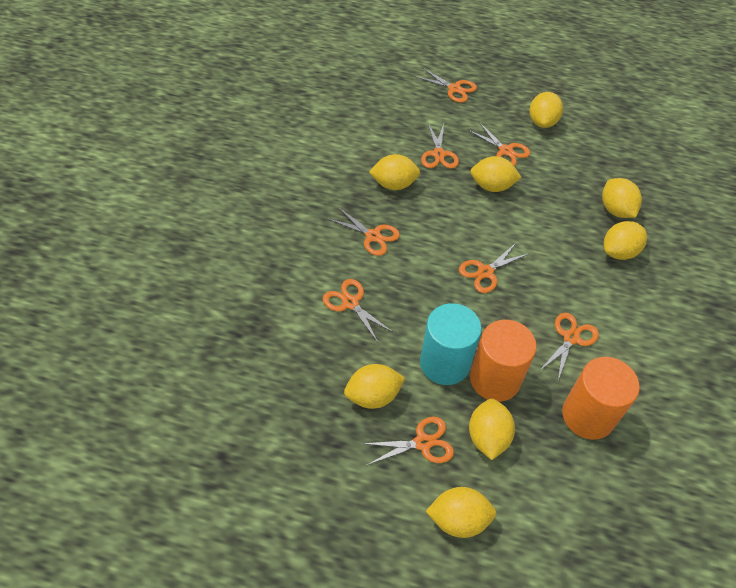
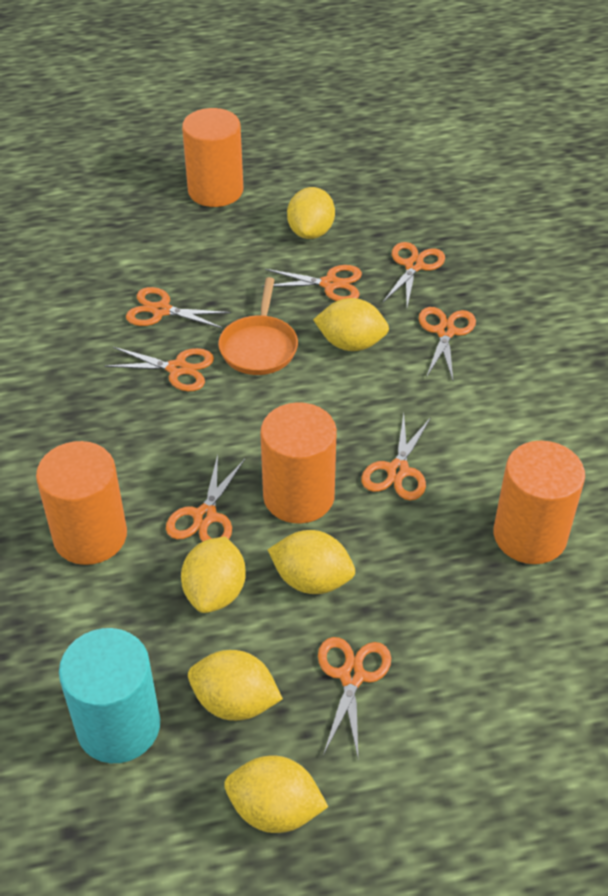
orange cylinder: [470,320,537,402] [562,357,640,440] = 2 -> [36,441,127,565] [182,108,243,207] [260,402,337,524] [494,441,585,564] = 4
orange pan: none = 0 -> [218,277,298,375] = 1
yellow lemon: [344,364,405,409] [369,154,420,190] [426,487,496,538] [469,399,515,460] [470,156,522,192] [529,92,563,128] [602,178,642,218] [604,221,647,260] = 8 -> [181,537,246,613] [188,650,283,721] [224,756,328,833] [268,530,355,594] [287,187,335,239] [313,298,389,351] = 6

